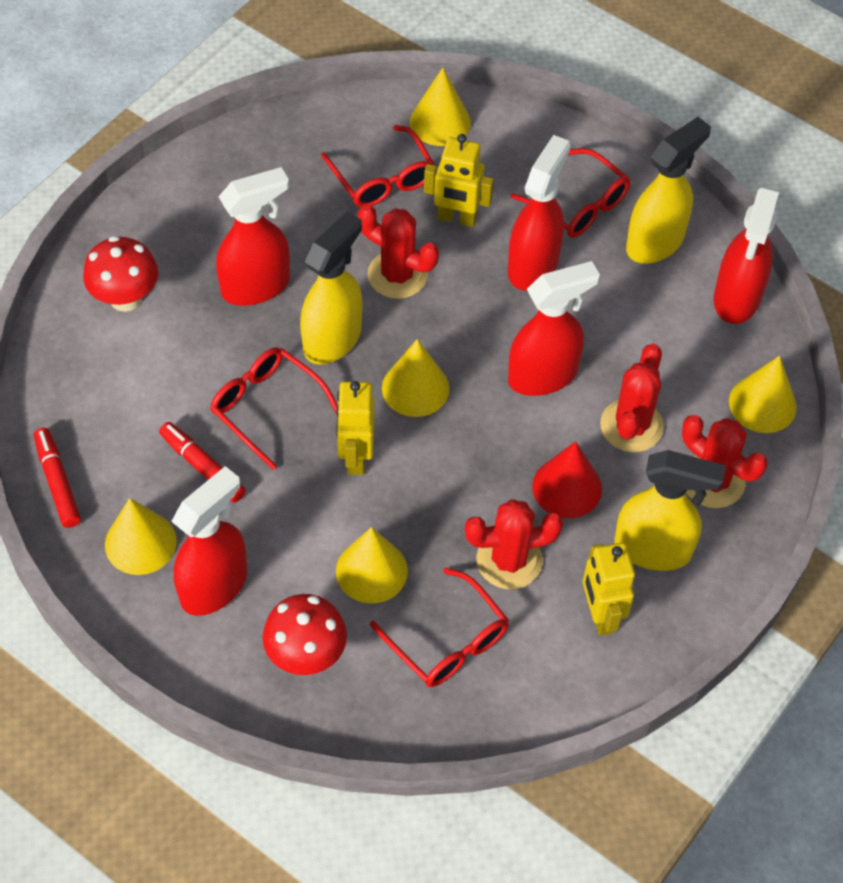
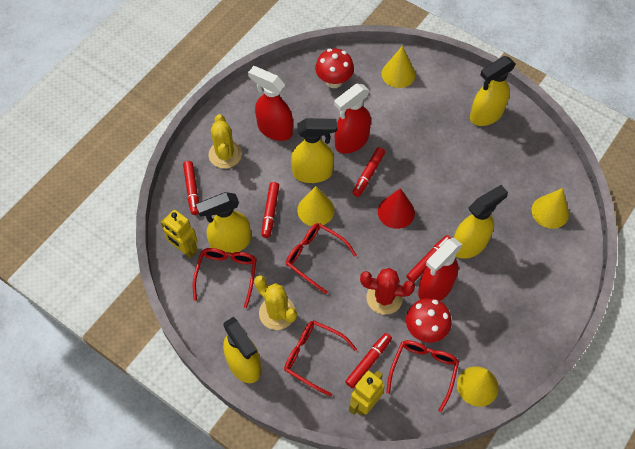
red cactus: [358,204,439,299] [465,499,563,589] [600,344,664,452] [682,415,768,508] = 4 -> [360,268,415,315] = 1
red marker: [34,428,81,528] [159,422,246,503] = 2 -> [183,161,199,215] [262,182,279,238] [345,333,392,388] [352,147,385,197] [406,235,451,282] = 5
red spray bottle: [171,466,247,616] [216,167,290,306] [508,135,570,290] [508,261,600,396] [714,186,779,324] = 5 -> [248,66,293,141] [334,84,371,154] [418,238,463,301] = 3
yellow cactus: none = 0 -> [209,114,242,168] [254,275,297,330] = 2
yellow cone: [105,498,177,575] [336,527,408,604] [382,339,449,417] [410,67,471,146] [729,356,797,433] = 5 -> [297,186,334,226] [382,46,416,88] [457,366,499,407] [532,188,569,229] = 4
yellow robot: [336,381,374,475] [424,134,494,227] [583,543,635,635] = 3 -> [161,210,198,258] [349,370,385,416] = 2
yellow spray bottle: [300,211,362,365] [615,450,726,571] [626,117,711,264] = 3 -> [196,192,251,253] [223,317,261,383] [291,118,337,183] [454,185,508,259] [470,56,516,126] = 5

